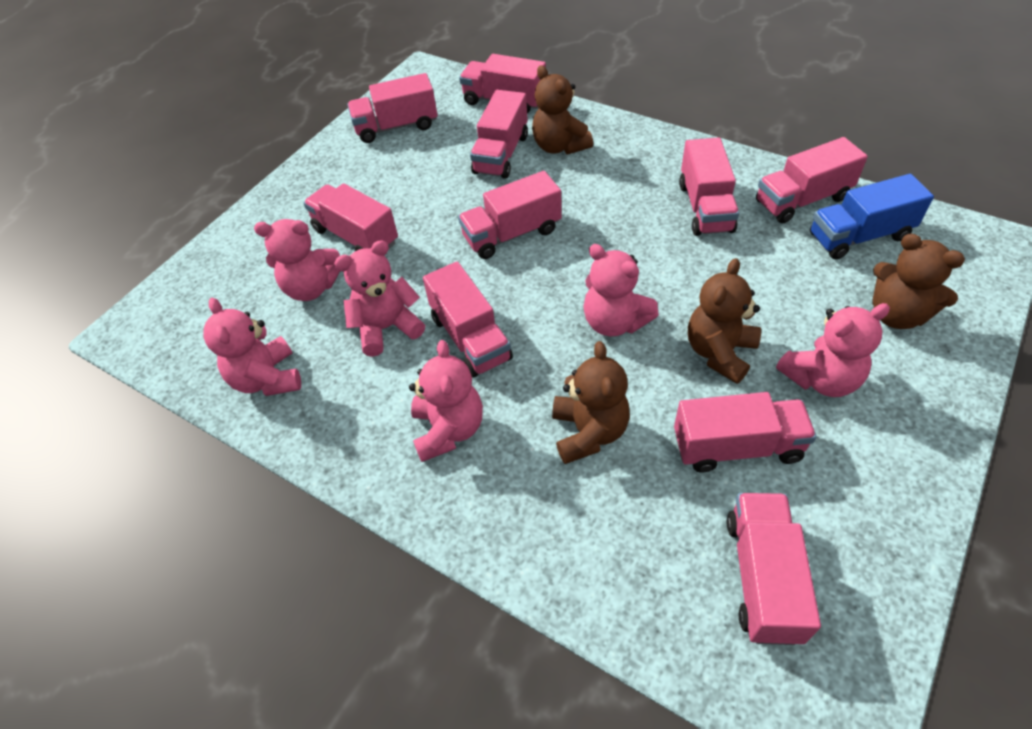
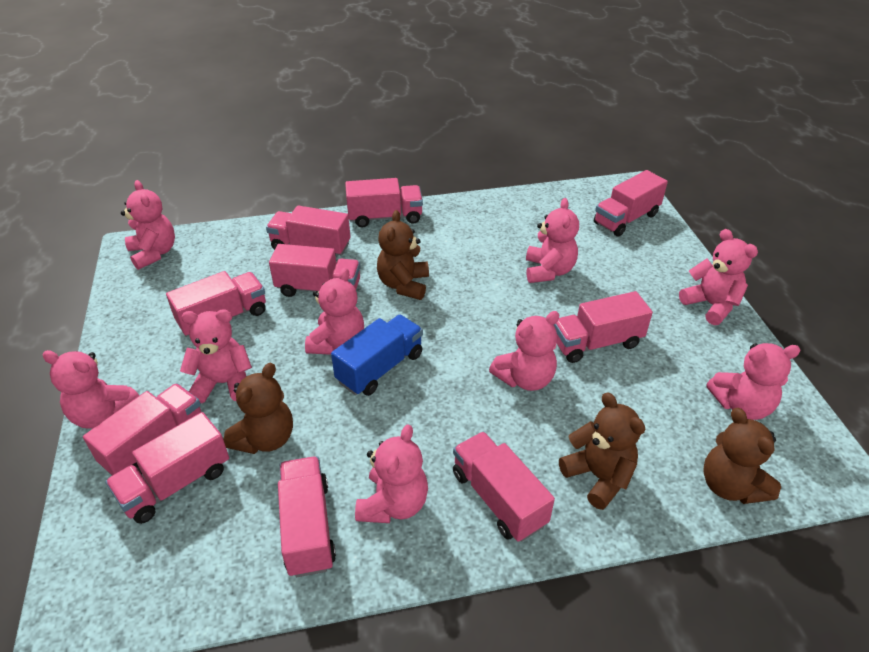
pink teddy bear: [203,297,301,396] [254,219,340,301] [334,240,425,357] [409,340,483,462] [583,244,659,336] [776,303,890,397] = 6 -> [43,350,139,429] [121,180,175,270] [180,309,252,404] [305,268,364,355] [355,424,428,523] [489,311,560,391] [526,198,579,283] [679,229,758,325] [706,343,801,420] = 9

